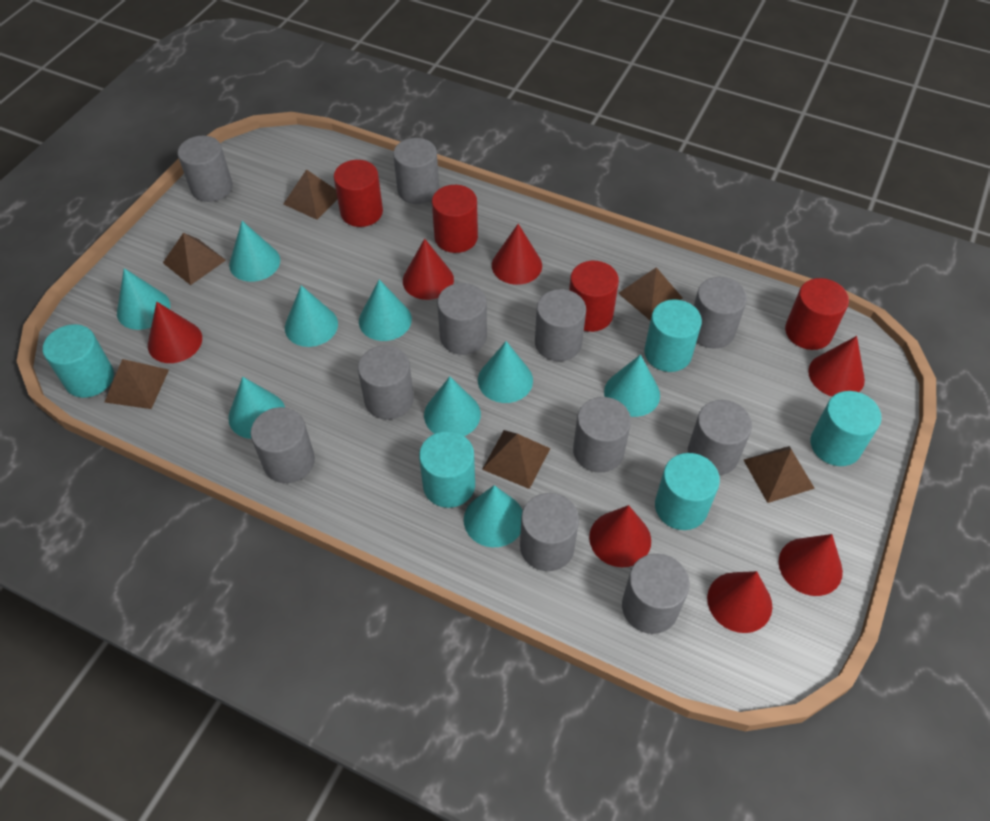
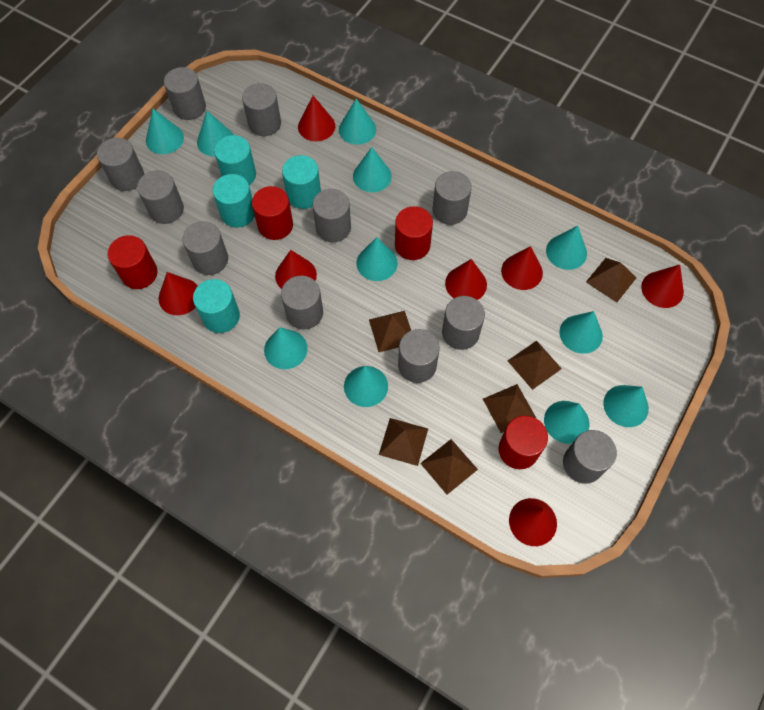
turquoise cone: [117,268,170,330] [228,377,285,439] [229,221,280,282] [285,285,338,347] [359,280,412,341] [424,376,481,436] [464,485,523,547] [478,341,533,403] [604,355,660,417] = 9 -> [146,109,184,154] [197,111,234,157] [264,327,308,369] [339,99,376,145] [344,366,388,407] [353,147,392,192] [356,237,398,281] [544,401,590,444] [546,226,587,270] [559,311,603,354] [603,385,649,427] = 11
turquoise cylinder: [43,324,114,398] [419,431,475,508] [644,299,702,372] [655,453,720,530] [810,391,882,466] = 5 -> [193,279,240,333] [213,174,255,228] [214,135,256,185] [282,155,321,209] = 4

